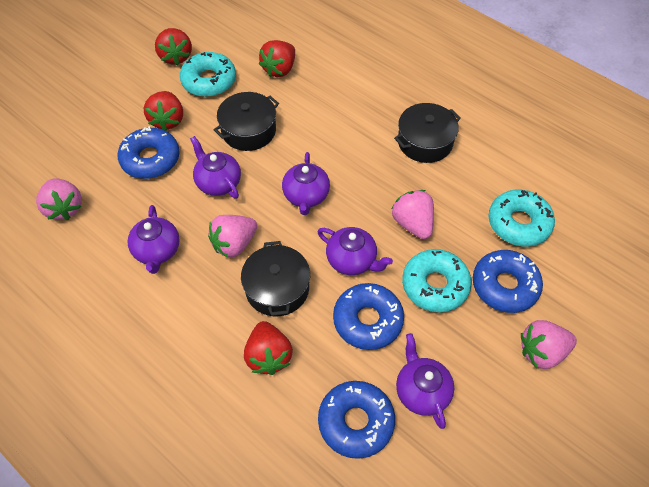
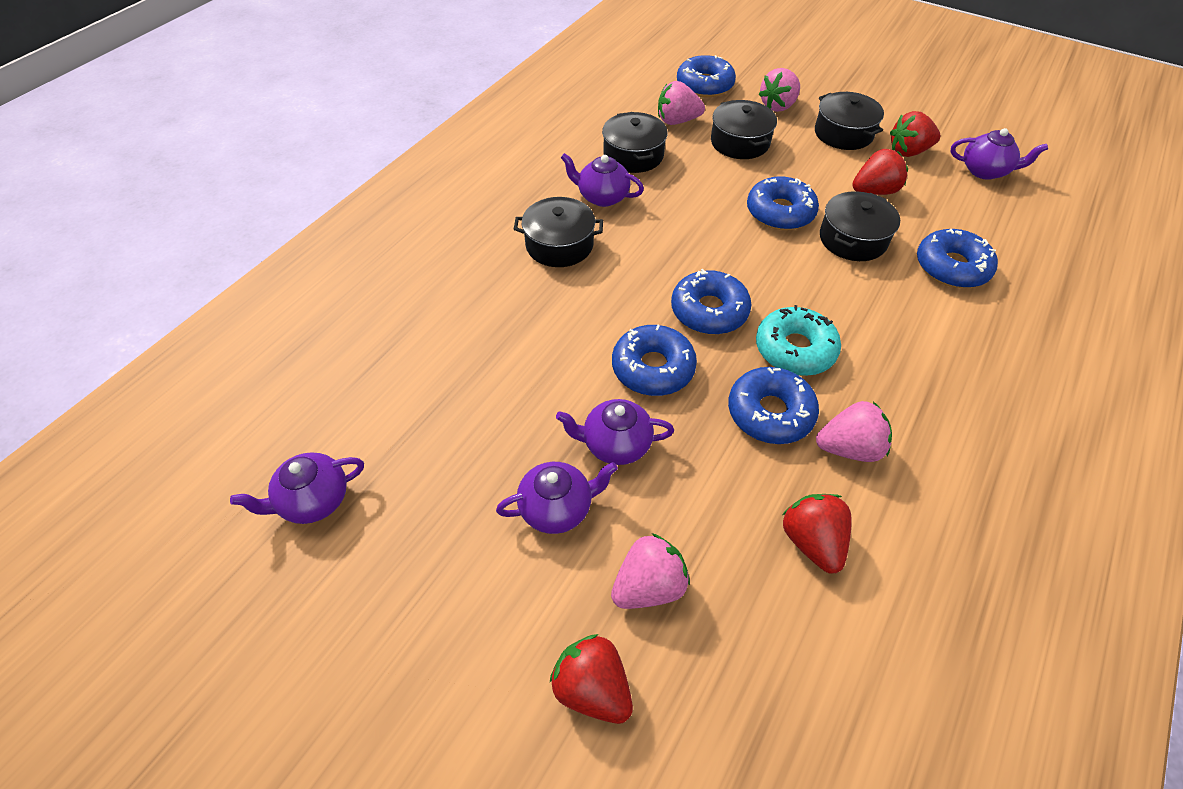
black pot: [214,92,279,151] [241,241,310,316] [394,103,461,163] = 3 -> [514,197,603,267] [602,112,668,173] [711,100,777,159] [815,92,884,150] [820,191,900,261] = 5
blue donut: [117,126,180,179] [318,381,395,459] [333,283,404,350] [473,250,543,313] = 4 -> [612,325,697,396] [671,269,752,335] [677,55,736,97] [728,367,819,444] [747,176,819,230] [917,229,998,288] = 6
turquoise donut: [180,52,236,97] [402,249,472,312] [488,190,555,247] = 3 -> [756,305,841,376] = 1

